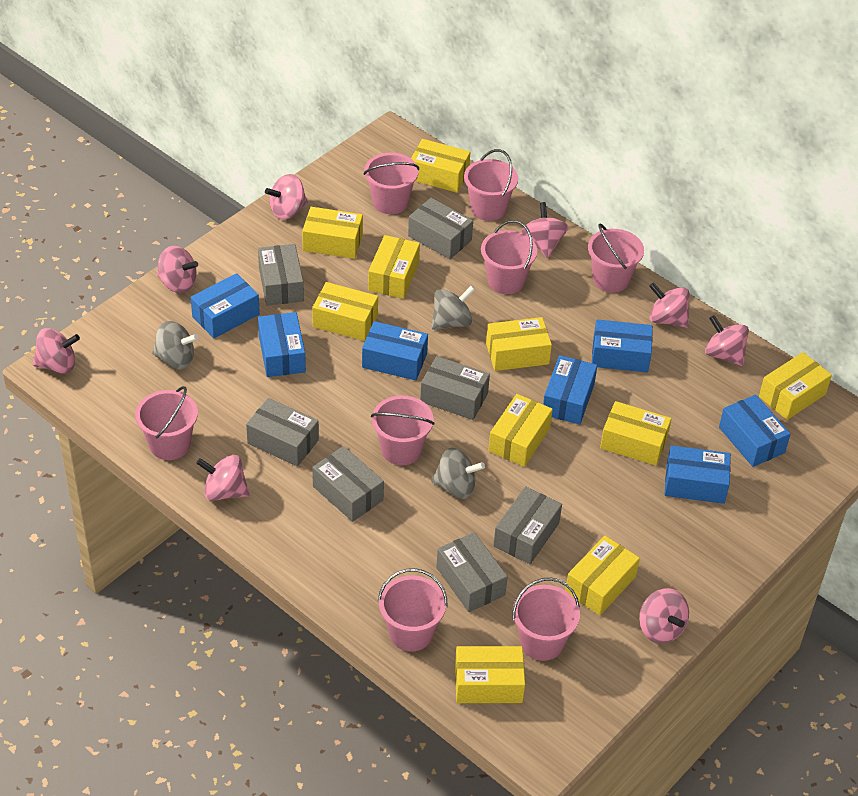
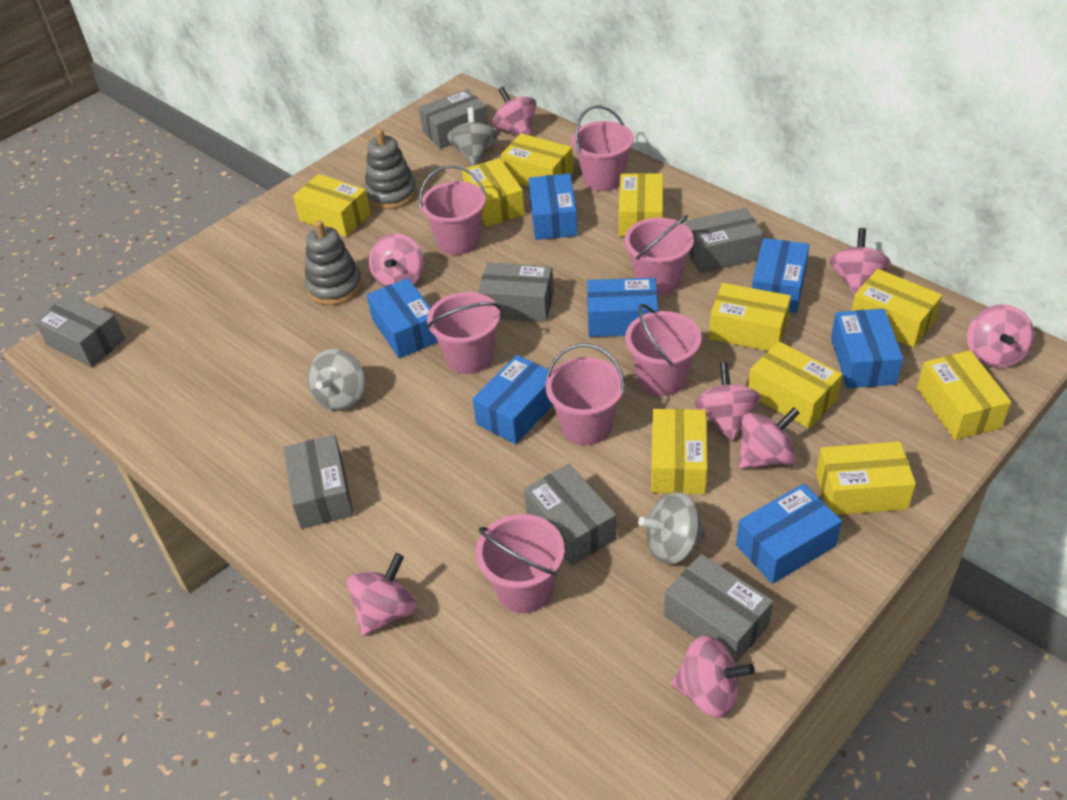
grey stacking toy: none = 0 -> [305,221,362,305] [364,129,417,209] = 2
pink bucket: [135,386,198,460] [363,153,419,214] [371,395,435,465] [378,568,448,652] [464,149,518,221] [481,220,537,294] [512,578,580,661] [588,224,644,293] = 8 -> [419,165,486,255] [427,292,500,374] [476,514,565,613] [546,343,625,445] [572,105,634,191] [624,215,694,295] [625,304,702,396] = 7

